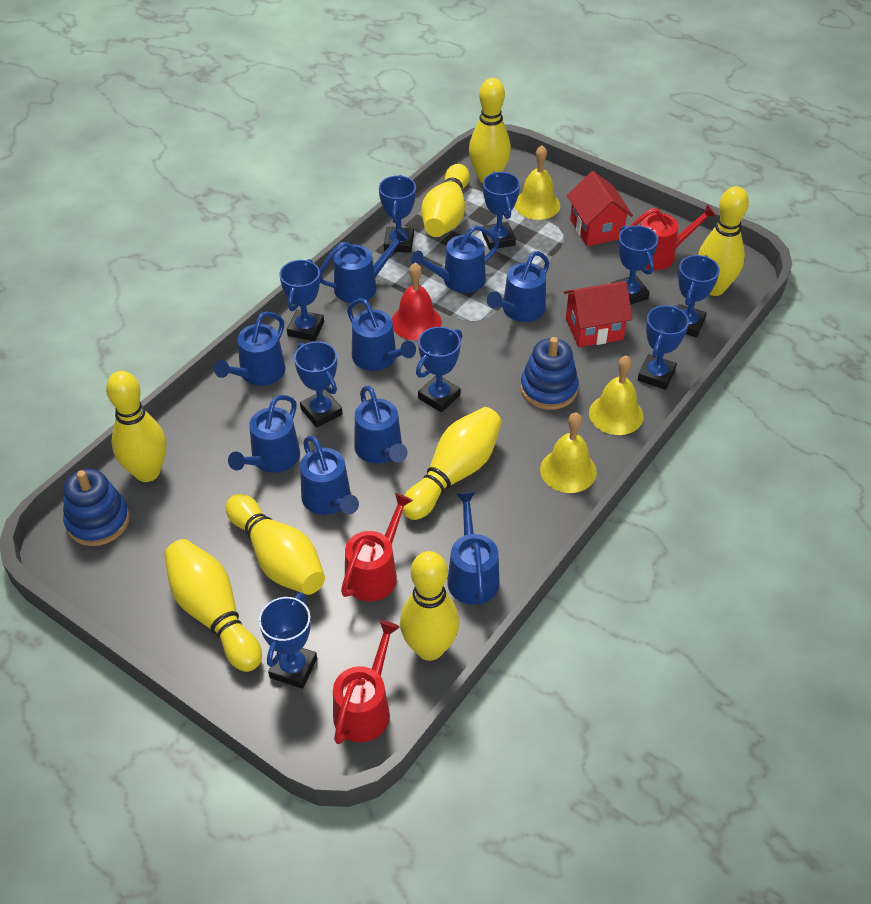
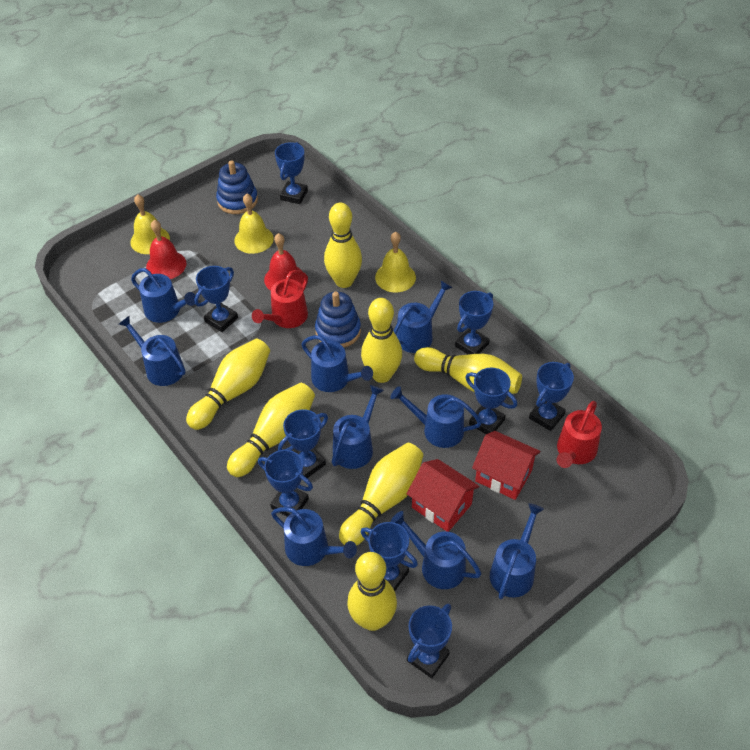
red bell: [392,263,442,340] = 1 -> [146,220,186,279] [264,233,304,291] = 2
red watering can: [333,620,400,744] [341,493,413,601] [631,204,716,270] = 3 -> [252,270,308,328] [557,401,602,468] = 2
yellow bowling pin: [106,371,166,482] [164,539,262,672] [226,494,325,595] [400,551,459,661] [402,407,502,520] [421,164,470,237] [469,78,511,183] [698,186,749,296] = 8 -> [186,338,270,430] [227,383,315,477] [324,203,362,288] [339,443,424,546] [347,552,397,631] [361,298,402,383] [414,347,522,394] = 7

